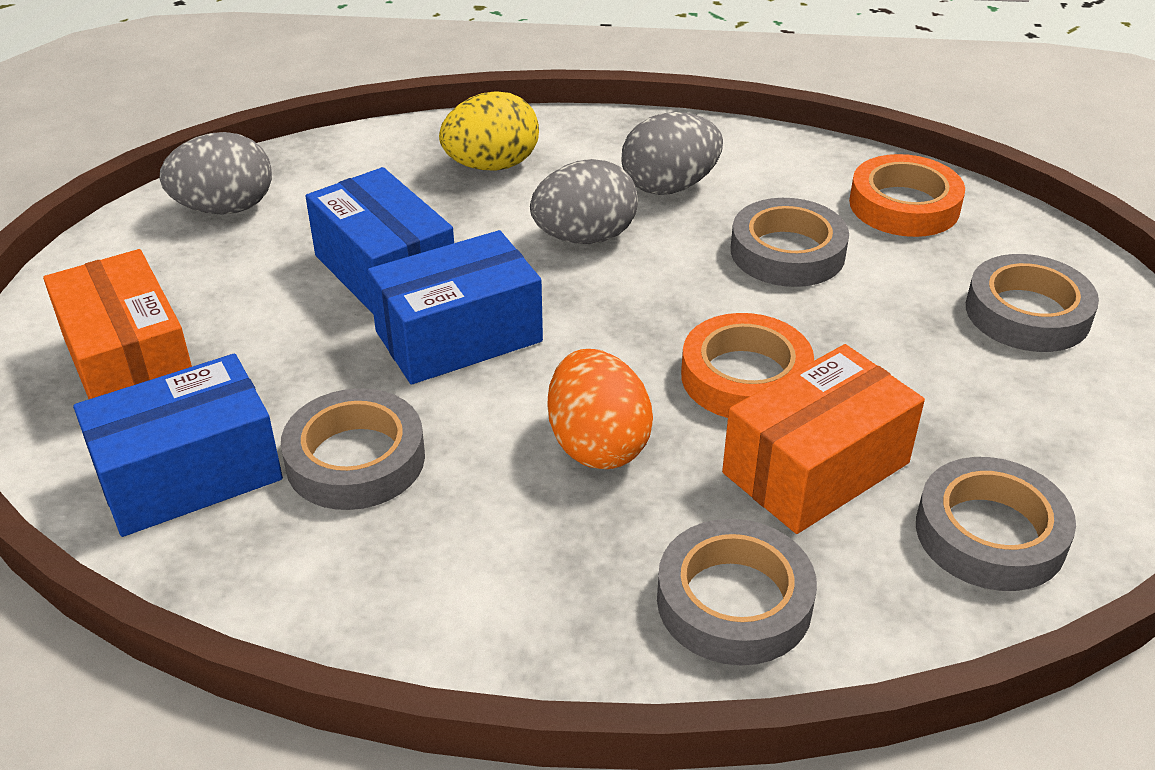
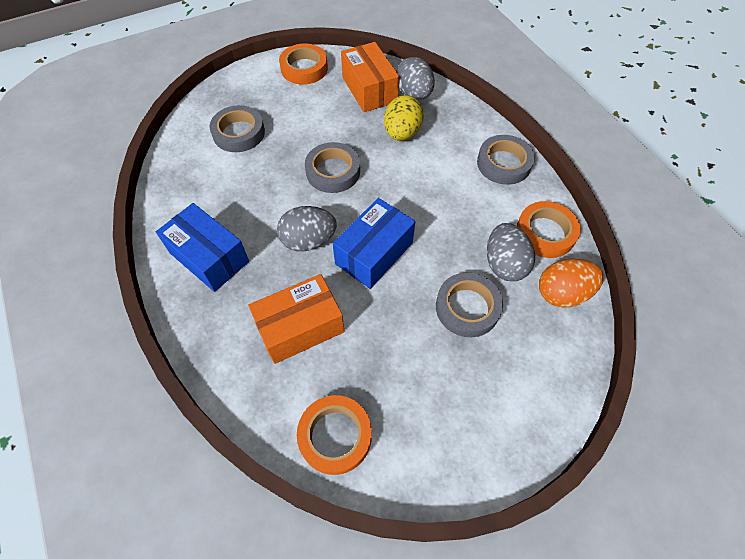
blue box: [73,354,283,537] [305,167,454,313] [368,230,543,385] = 3 -> [156,203,249,292] [332,198,415,289] = 2
grey tape: [281,388,425,510] [657,519,817,665] [731,198,849,287] [916,457,1076,591] [966,254,1099,352] = 5 -> [209,105,265,152] [305,142,360,193] [436,273,503,337] [477,135,535,185] = 4
orange tape: [681,313,814,418] [849,154,965,237] = 2 -> [279,43,328,85] [297,395,372,475] [517,201,581,258] = 3

